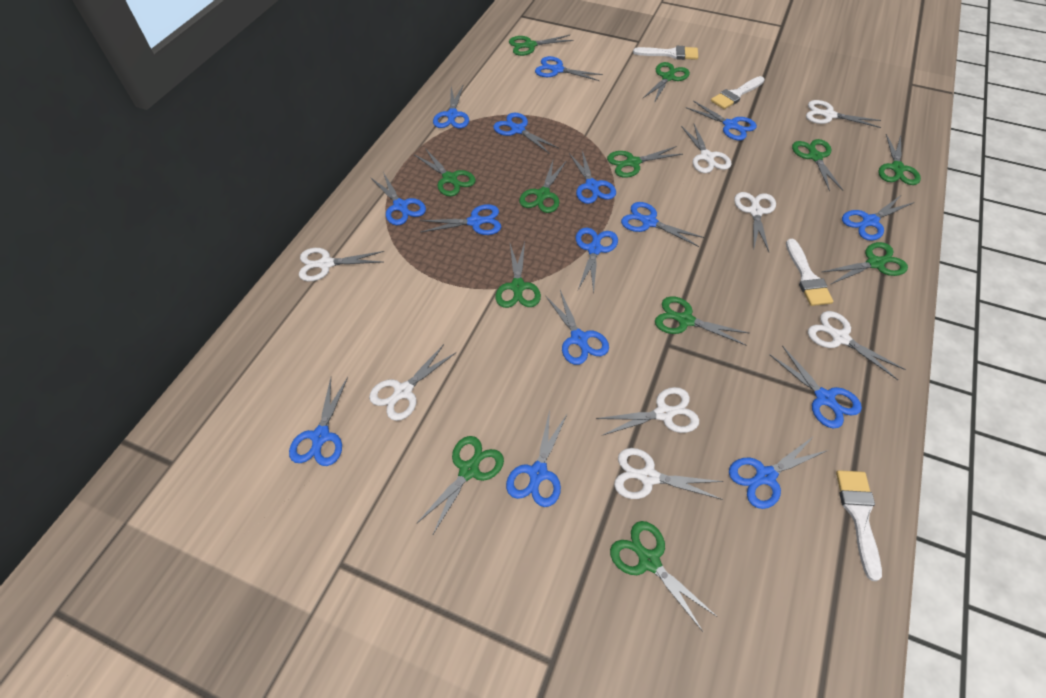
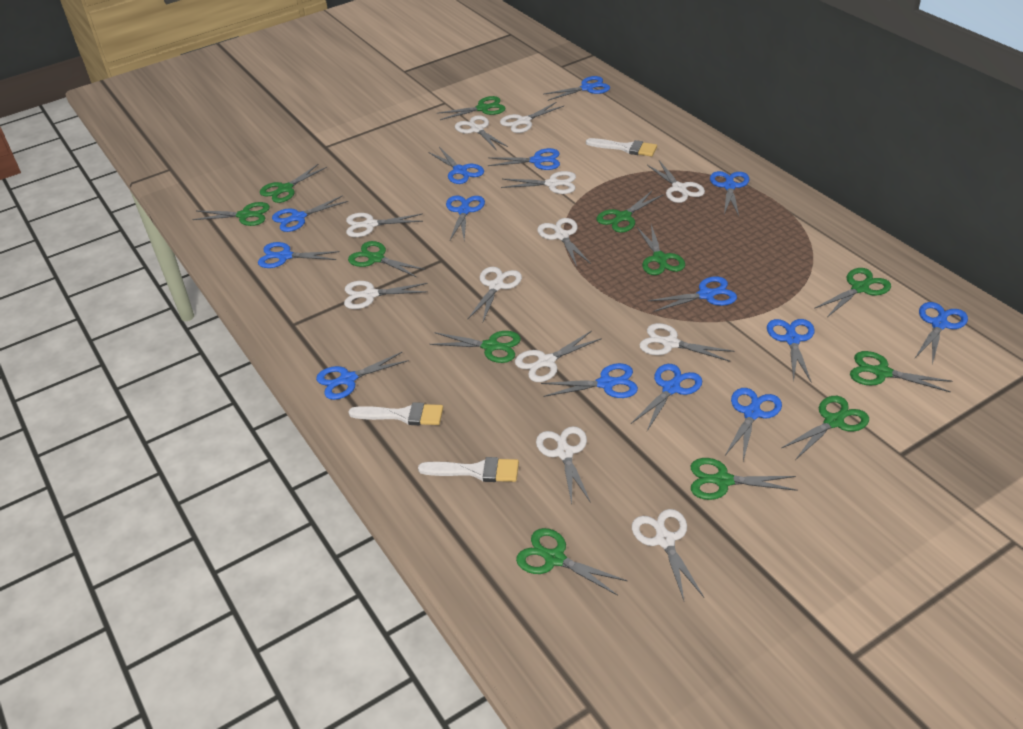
blue scissors: [289,377,348,466] [370,172,426,225] [419,204,501,235] [433,86,469,128] [493,113,559,154] [506,410,567,507] [535,56,603,81] [545,290,609,365] [569,151,616,204] [576,227,618,293] [621,202,705,247] [686,101,757,140] [729,435,828,509] [769,346,862,429] [842,195,914,241] = 15 -> [258,242,340,268] [272,195,348,232] [316,351,409,400] [428,147,484,184] [446,196,485,240] [488,148,560,170] [541,363,638,398] [544,76,610,101] [631,364,702,431] [648,276,737,312] [710,171,750,216] [725,388,782,461] [767,319,815,382] [915,302,968,364] = 14
white brush: [633,46,698,60] [711,76,765,109] [786,239,833,306] [836,470,882,581] = 4 -> [348,402,443,425] [418,457,519,482] [586,138,657,156] = 3
white scissors: [299,248,384,282] [369,344,455,421] [596,387,699,436] [614,448,723,500] [681,124,732,173] [734,192,776,252] [806,100,881,128] [808,311,906,380] = 8 -> [344,281,428,309] [346,213,423,237] [455,115,508,149] [468,267,522,322] [500,102,564,133] [501,171,576,194] [515,331,602,382] [536,426,591,504] [537,218,591,267] [632,509,704,600] [640,323,734,362] [647,161,705,203] = 12

